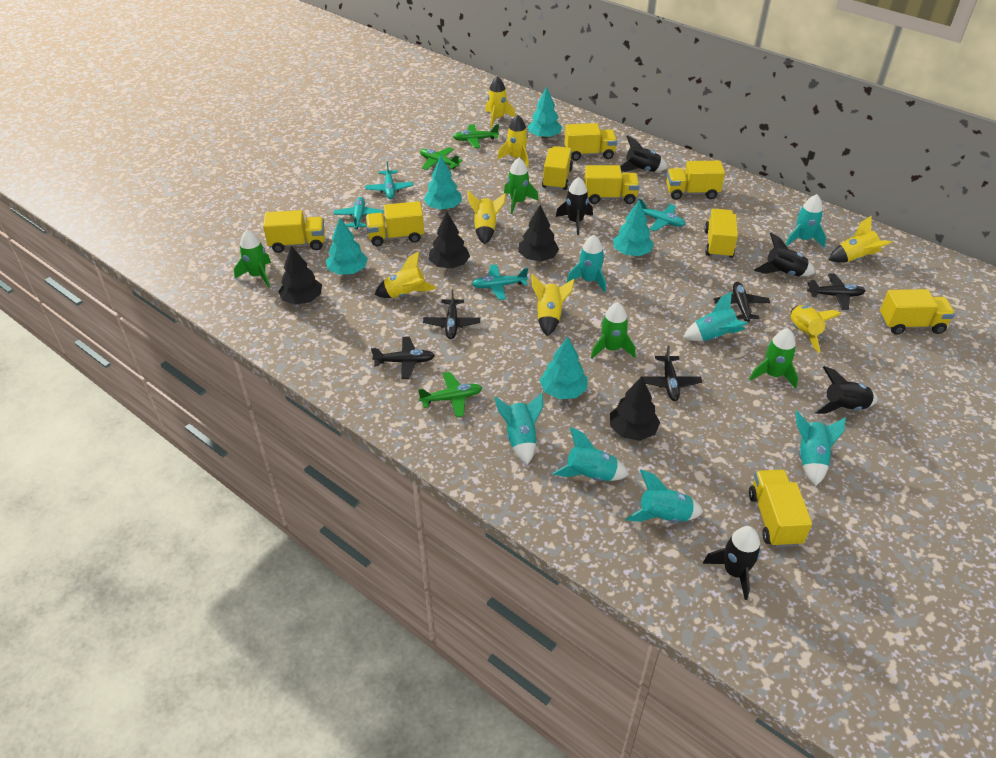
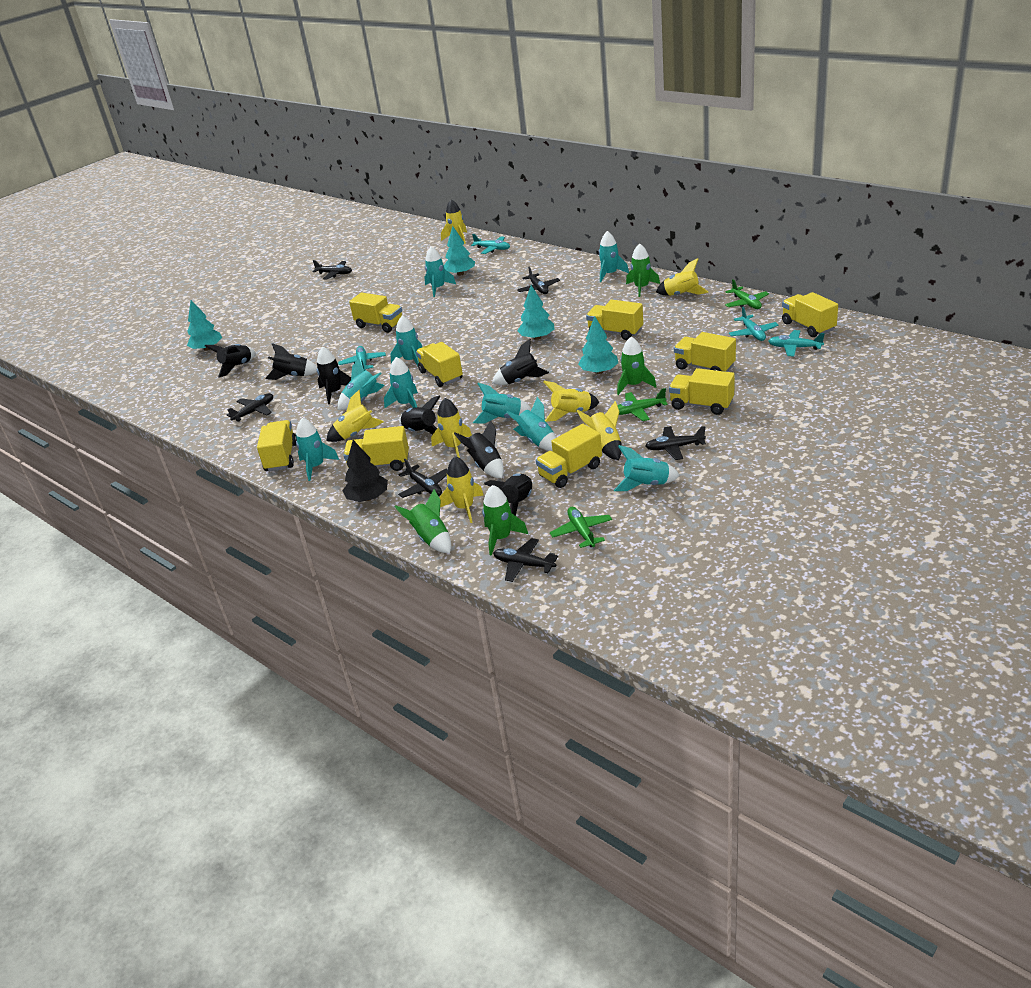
black plane: [371,337,435,379] [423,289,480,339] [640,345,702,401] [713,282,770,322] [807,273,865,310] = 5 -> [227,393,273,422] [312,260,352,279] [398,459,447,498] [493,538,558,582] [517,267,560,294] [645,426,706,460] = 6
black rocket: [556,177,593,235] [620,135,668,172] [703,526,761,600] [754,233,815,276] [814,366,878,414] = 5 -> [205,344,255,378] [265,343,317,380] [317,347,351,404] [399,396,440,435] [454,420,504,478] [484,473,532,516] [492,339,549,385] = 7
black tree: [278,246,322,305] [429,212,470,269] [518,205,559,261] [610,376,660,441] = 4 -> [343,440,388,502] = 1
turquoise rocket: [494,393,543,465] [553,427,629,481] [567,235,606,293] [626,470,703,522] [683,291,748,341] [785,194,826,247] [795,411,846,486] = 7 -> [296,418,339,481] [338,358,385,410] [384,357,418,408] [390,316,422,366] [424,247,456,297] [473,383,532,424] [506,397,556,451] [599,231,629,282] [614,445,680,491] = 9
turquoise tree: [326,218,368,275] [423,156,462,210] [528,87,562,139] [539,337,587,399] [613,200,654,256] = 5 -> [187,300,222,351] [444,226,475,276] [517,285,555,340] [578,316,618,374] = 4

